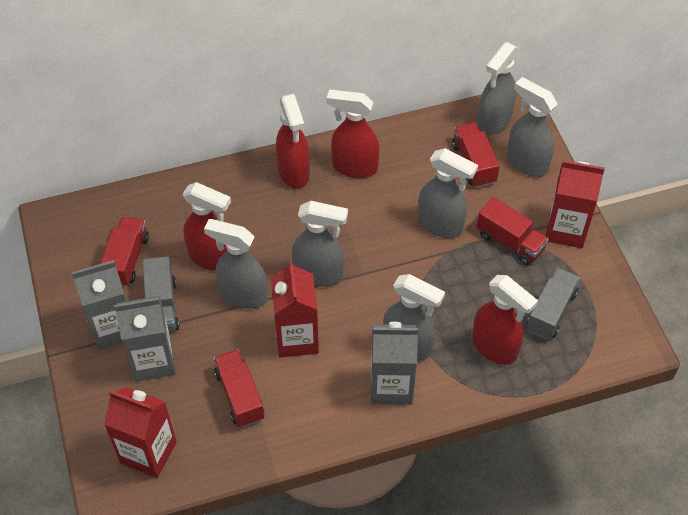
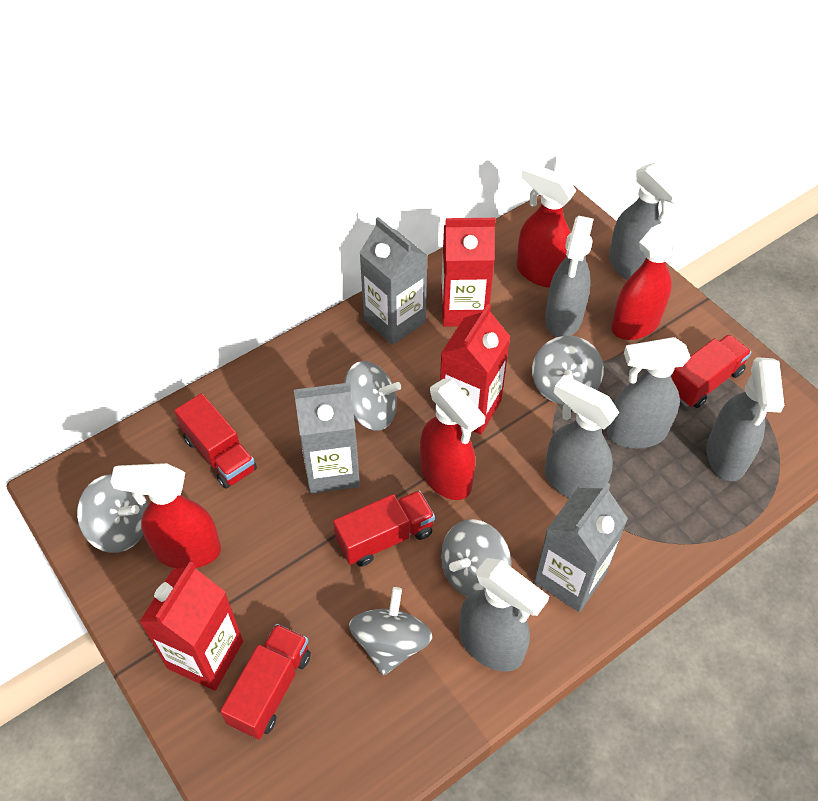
grey spinning top: none = 0 -> [77,474,148,553] [344,361,401,431] [349,587,432,676] [441,519,511,597] [532,336,604,405] = 5
grey truck: [143,256,180,332] [527,267,580,340] = 2 -> none = 0

